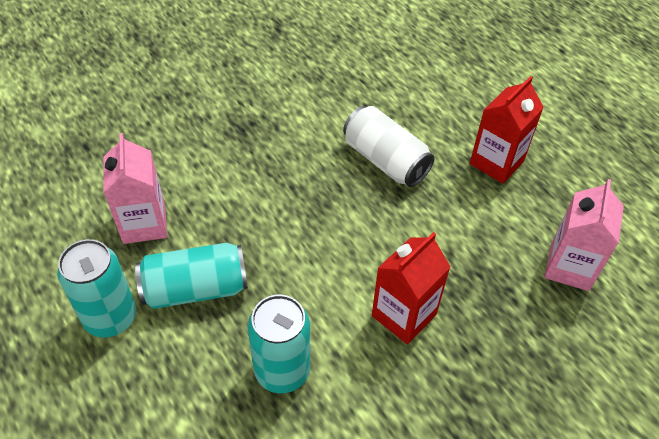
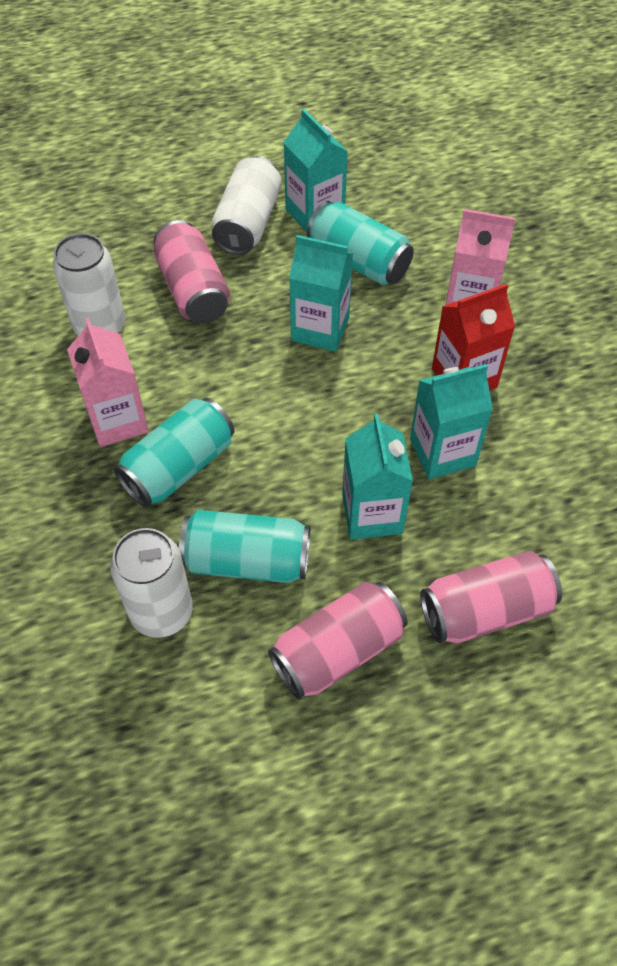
pink can: none = 0 -> [153,220,230,324] [268,582,408,700] [420,551,562,643] = 3
red carton: [372,232,451,344] [470,76,544,184] = 2 -> [432,284,515,391] = 1
turquoise carton: none = 0 -> [283,109,348,232] [289,235,353,352] [342,414,413,540] [410,364,493,479] = 4
white can: [343,106,434,187] = 1 -> [53,233,125,336] [110,528,193,638] [212,156,282,255] = 3

